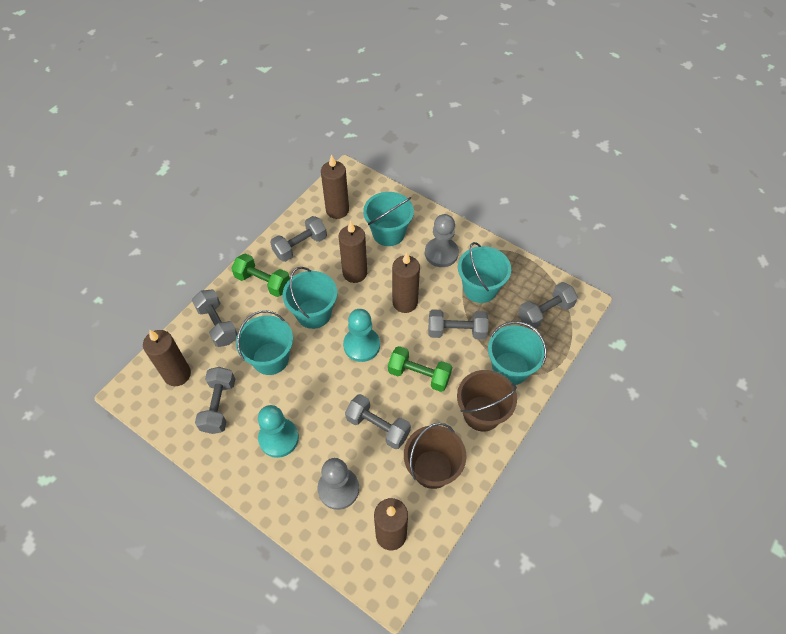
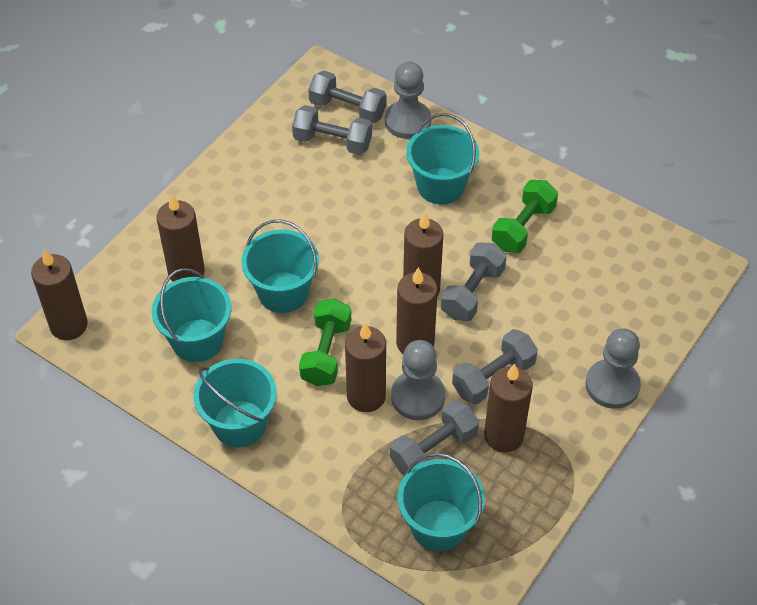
brown bucket: [404,423,467,489] [457,370,517,432] = 2 -> none = 0
brown candle: [143,330,191,386] [321,154,349,219] [339,221,367,283] [374,498,408,550] [392,252,420,313] = 5 -> [31,249,88,340] [157,194,205,282] [345,322,386,412] [396,267,438,354] [403,212,443,296] [484,363,533,452] = 6
grey dumbbell: [192,289,238,347] [195,367,235,434] [270,216,327,262] [345,394,411,449] [428,309,489,340] [518,282,578,329] = 6 -> [292,105,372,155] [308,71,386,124] [390,400,479,475] [441,243,507,321] [452,329,538,405] = 5
grey pawn: [317,458,359,510] [425,214,459,267] = 2 -> [385,62,431,139] [391,340,445,420] [585,328,641,409] = 3
turquoise pawn: [258,405,299,458] [343,309,380,362] = 2 -> none = 0

